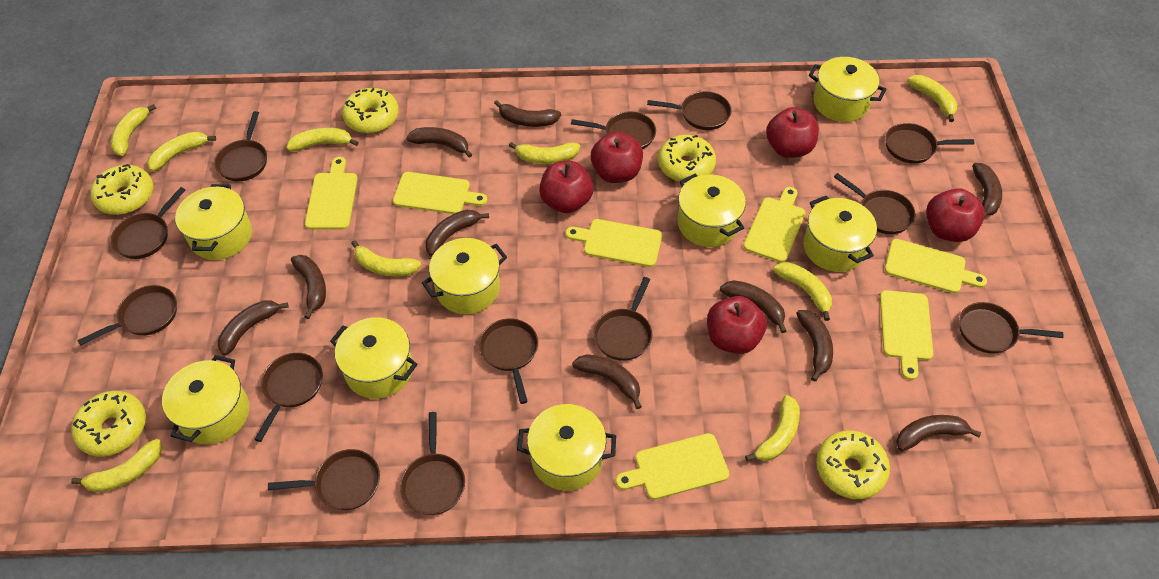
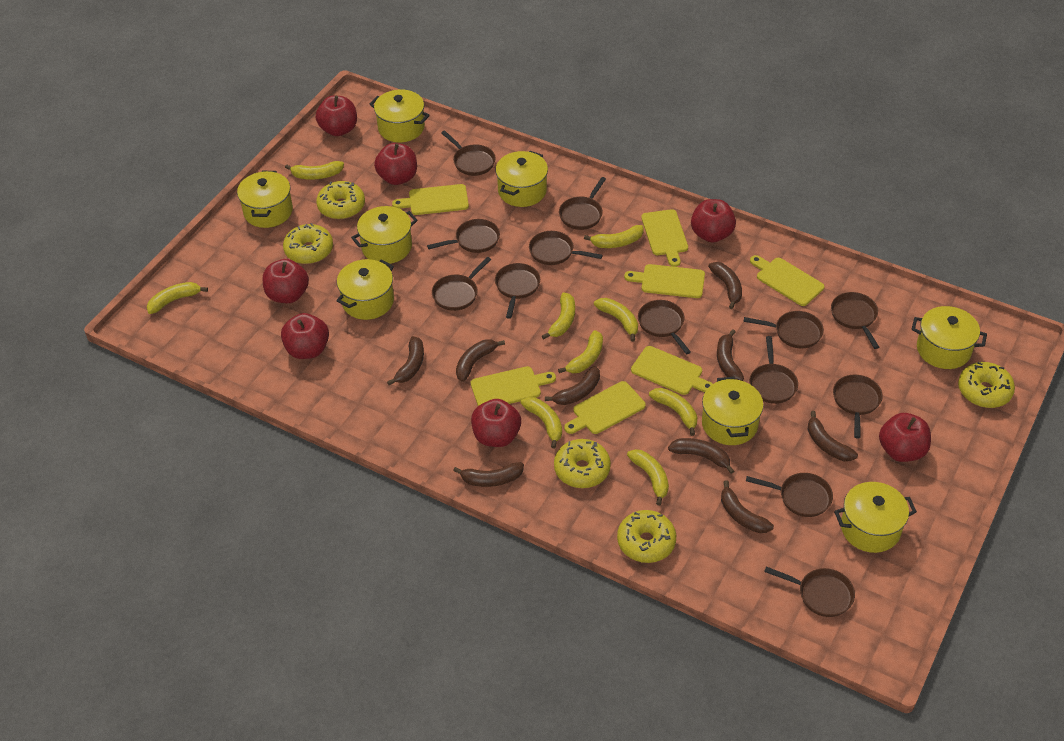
brown banana: [218,301,289,356] [291,255,326,319] [406,127,472,158] [426,210,489,256] [494,100,561,127] [572,354,642,409] [720,280,786,333] [796,310,833,382] [896,415,981,451] [972,163,1002,218] = 10 -> [387,336,424,385] [453,462,524,487] [456,339,505,382] [545,366,600,405] [668,438,734,474] [708,262,742,309] [717,329,744,381] [721,480,774,533] [808,411,858,461] = 9
red apple: [539,161,593,213] [591,131,643,183] [707,296,767,354] [766,107,819,158] [926,188,985,242] = 5 -> [263,259,309,303] [281,313,329,359] [316,95,357,136] [374,143,417,185] [471,399,521,447] [691,199,736,243] [879,413,931,462] = 7

